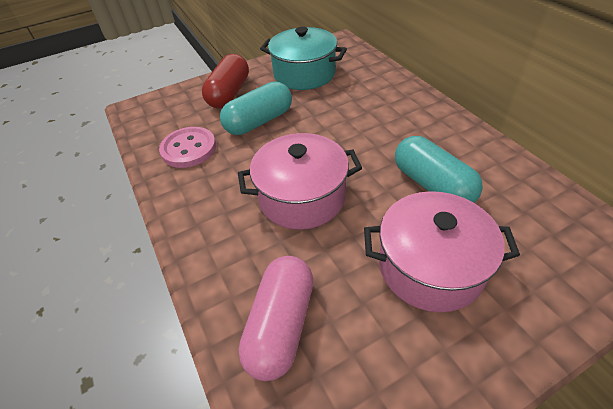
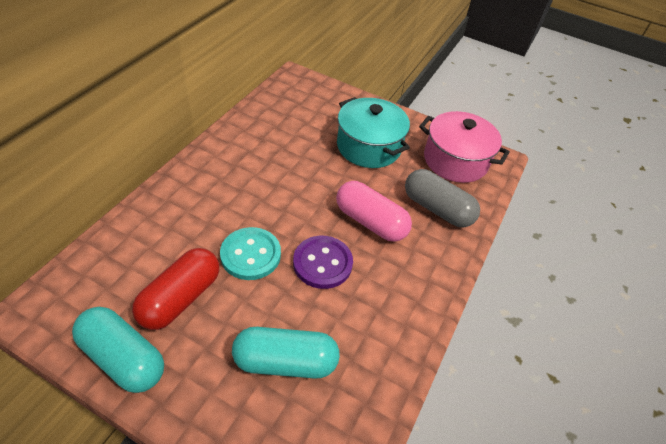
grey capsule: none = 0 -> [405,169,480,228] = 1
pink button: [159,127,216,168] = 1 -> none = 0
pink pot: [238,133,362,230] [364,191,520,312] = 2 -> [419,111,510,183] = 1
purple button: none = 0 -> [293,236,353,289] = 1
turquoise button: none = 0 -> [220,227,281,280] = 1

